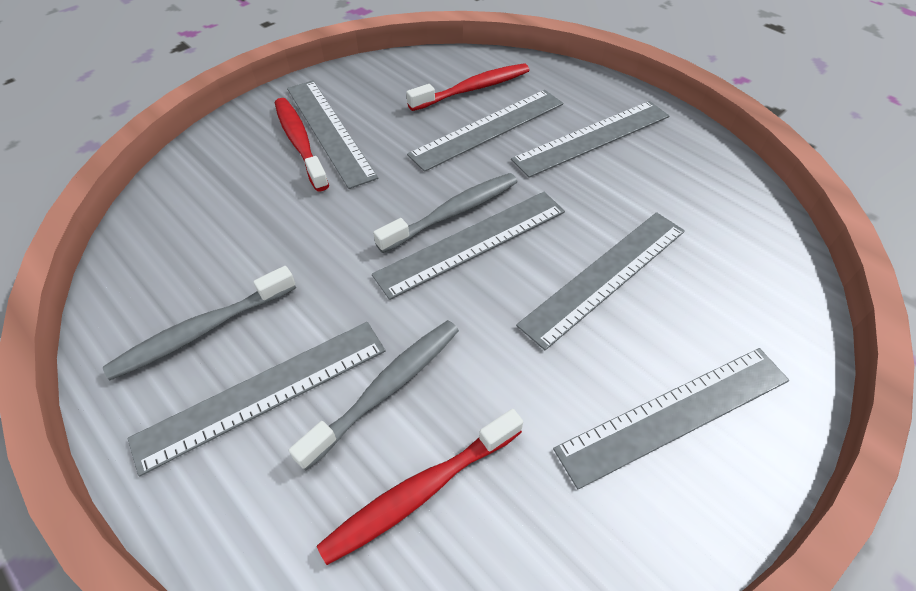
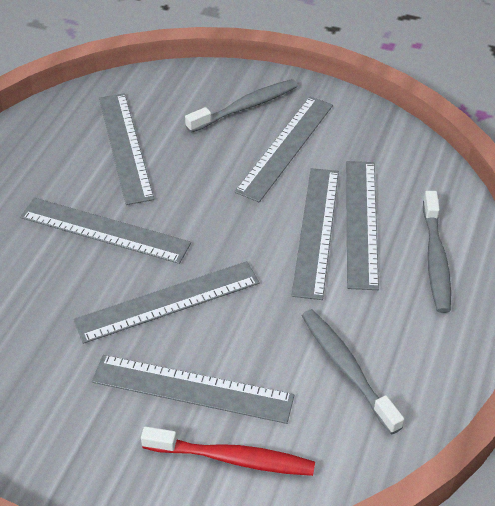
red toothbrush: [275,98,329,191] [317,409,523,565] [406,63,530,111] = 3 -> [141,426,315,476] = 1

